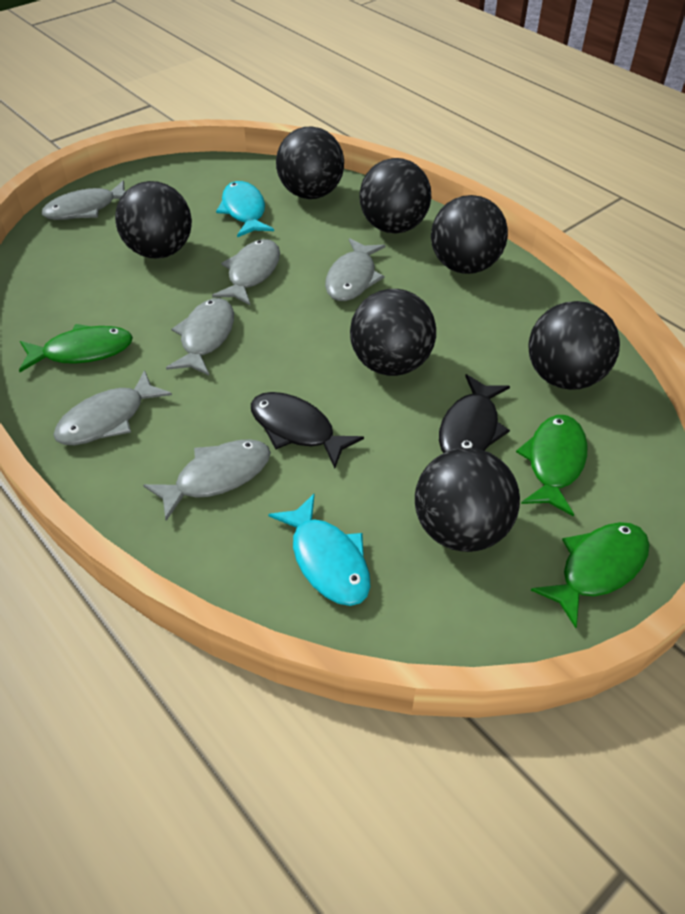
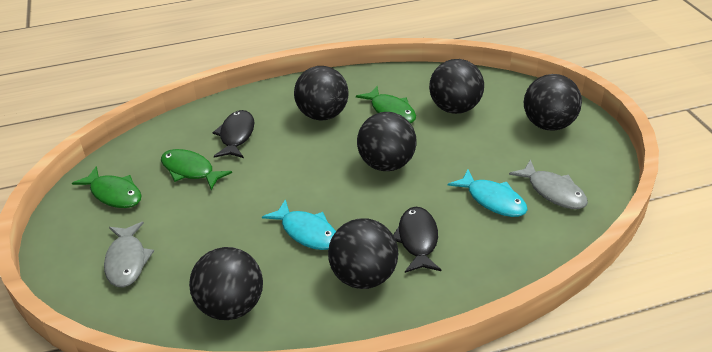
black ball: [115,181,192,259] [276,127,344,199] [350,289,436,376] [360,158,431,233] [415,448,520,552] [431,195,508,274] [528,301,620,390] = 7 -> [189,247,263,320] [294,66,349,121] [328,218,398,289] [357,112,417,171] [429,59,484,114] [524,74,582,131] = 6
grey fish: [42,181,126,220] [54,370,172,445] [143,439,271,521] [166,298,234,375] [212,239,280,305] [325,238,386,301] = 6 -> [104,222,154,287] [509,159,588,209] = 2

